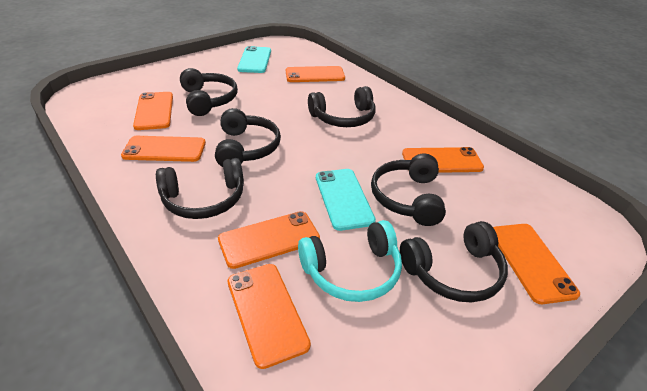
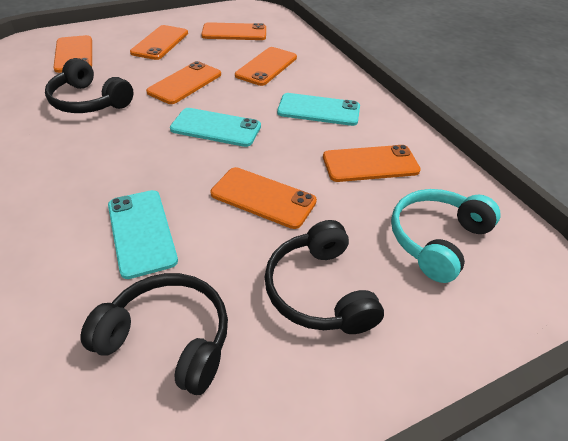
black headphones: [156,158,244,219] [180,68,238,116] [215,108,281,167] [308,86,376,127] [371,154,446,226] [400,221,508,302] = 6 -> [45,58,134,113] [81,273,228,395] [265,220,384,334] = 3
turquoise phone: [237,46,271,73] [316,169,376,231] = 2 -> [108,190,178,279] [170,108,261,147] [277,93,360,126] = 3

